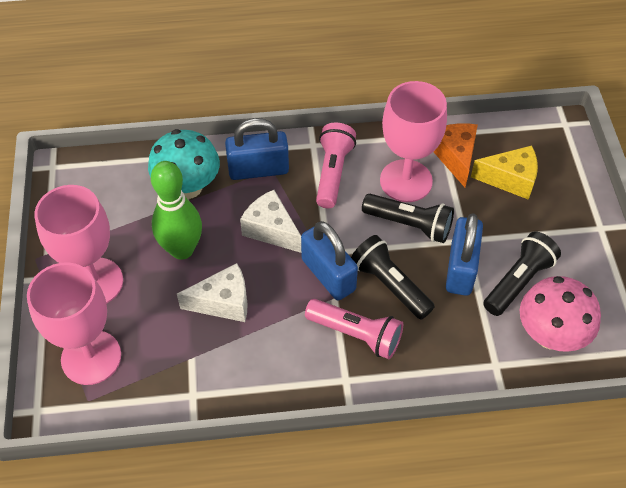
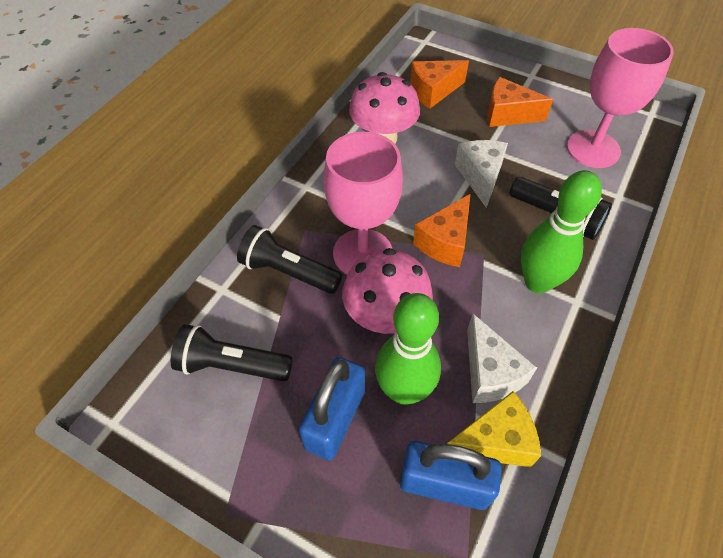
blue padlock: [225,118,289,180] [301,221,358,301] [446,213,483,296] = 3 -> [299,357,365,460] [400,441,502,510] = 2
green bowling pin: [151,161,202,260] = 1 -> [375,293,441,405] [521,170,602,293] = 2
orange cheese: [434,123,478,187] = 1 -> [410,60,469,109] [413,194,471,267] [487,77,553,127] = 3
pink flashlight: [305,299,403,359] [316,122,356,208] = 2 -> none = 0
pink goblet: [27,262,121,385] [35,185,123,304] [380,81,447,202] = 3 -> [324,131,403,274] [567,28,674,168] = 2
pink mushroom: [520,276,601,352] = 1 -> [342,248,433,334] [349,72,420,144] = 2
turquoise mushroom: [148,129,220,199] = 1 -> none = 0

